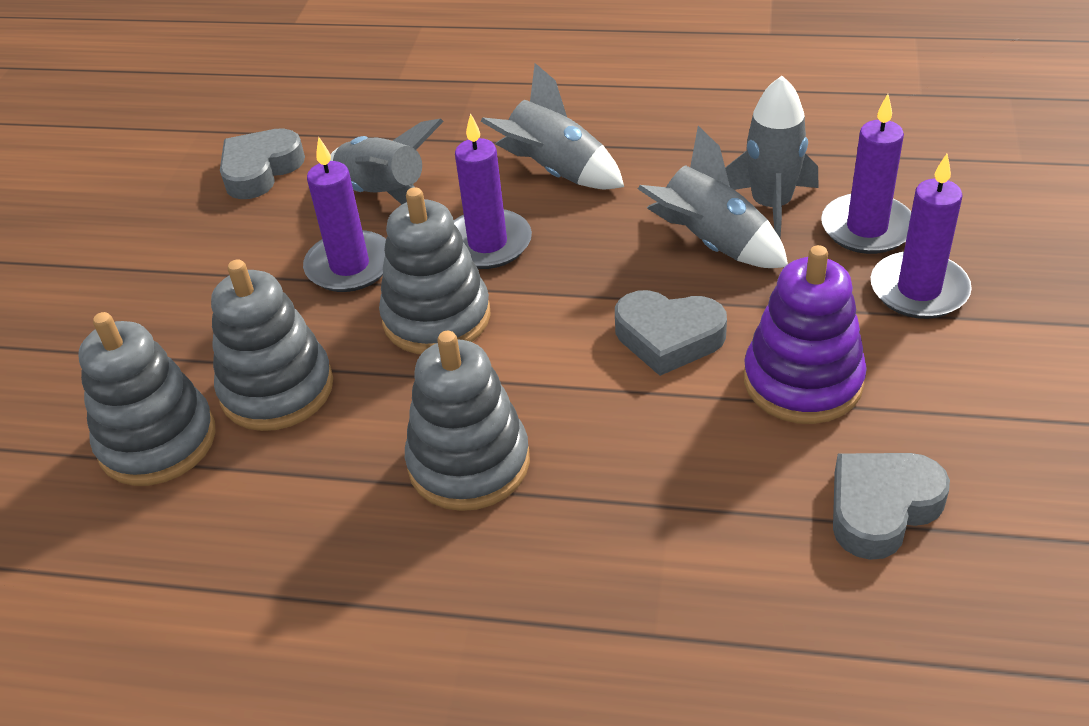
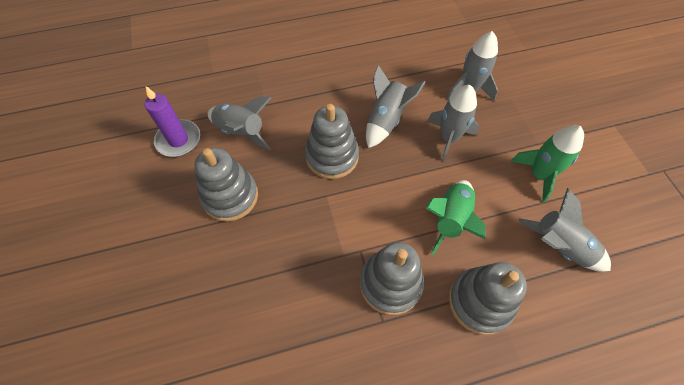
green rocket: none = 0 -> [425,180,486,255] [510,125,584,203] = 2
grey heart: [220,128,305,199] [615,290,727,376] [833,453,950,560] = 3 -> none = 0
grey rocket: [330,118,444,204] [480,63,624,189] [638,126,788,268] [725,76,819,238] = 4 -> [208,97,271,150] [366,65,426,148] [427,85,479,162] [447,31,498,101] [518,188,611,272] = 5
purple candle: [303,137,386,292] [454,113,532,269] [821,94,911,254] [871,154,972,319] = 4 -> [145,86,200,157] = 1
purple stacking toy: [744,245,867,424] = 1 -> none = 0

